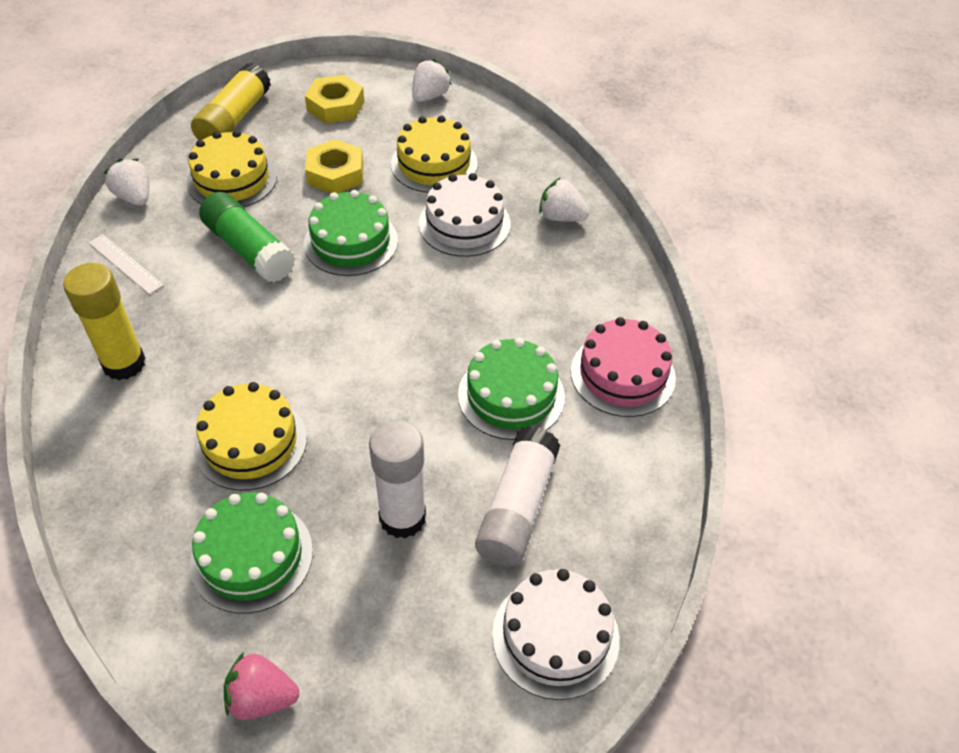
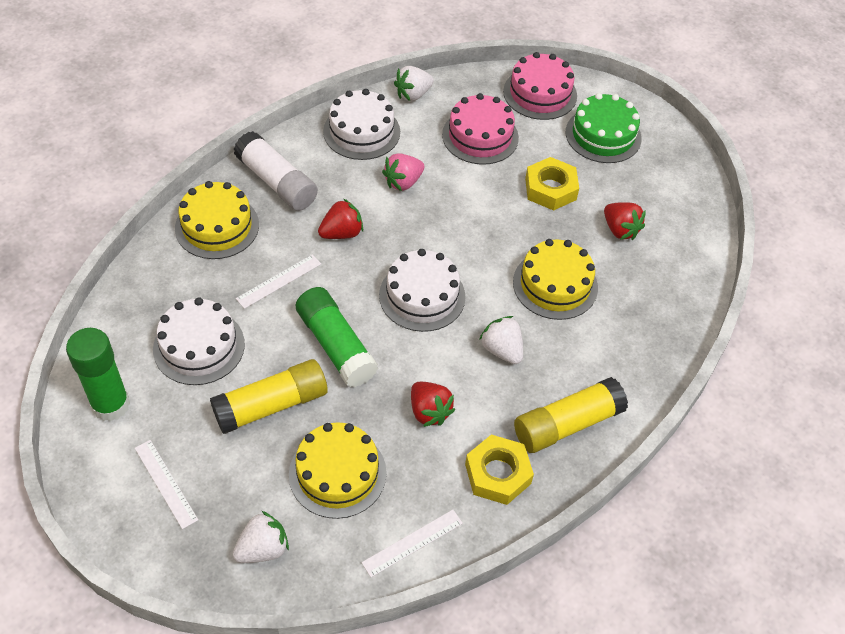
green cake: [190,493,313,614] [304,190,398,276] [458,338,565,440] = 3 -> [566,93,642,163] = 1
green glue stick: [199,192,296,283] = 1 -> [66,328,130,421] [296,287,378,388] = 2
pink cake: [571,317,676,417] = 1 -> [442,93,519,165] [503,52,577,120] = 2
red strawberry: none = 0 -> [318,198,363,239] [411,382,455,427] [604,202,646,240] = 3
white cake: [419,173,511,257] [492,569,620,700] = 2 -> [153,297,245,385] [323,89,400,160] [379,249,466,332] = 3
white glue stick: [369,420,426,539] [475,426,560,566] = 2 -> [234,131,318,211] = 1
white ruler: [89,234,164,294] = 1 -> [135,440,198,529] [236,254,321,309] [361,510,463,577] = 3

